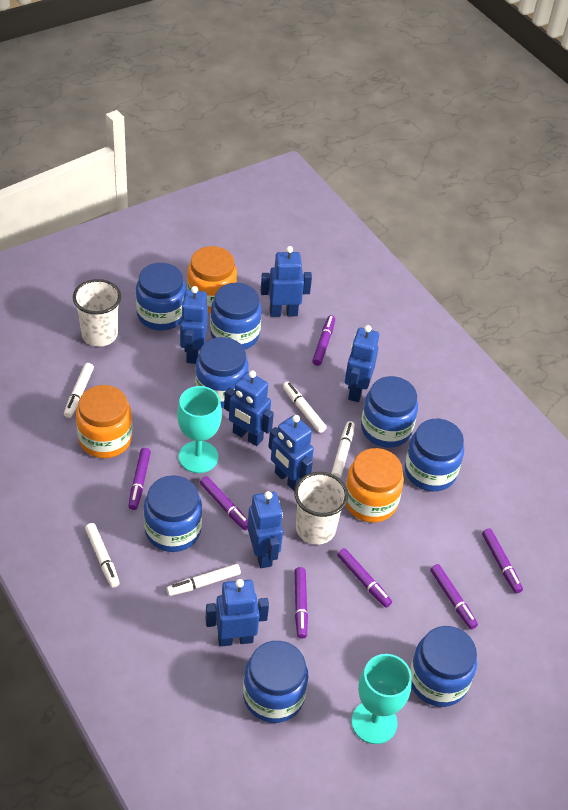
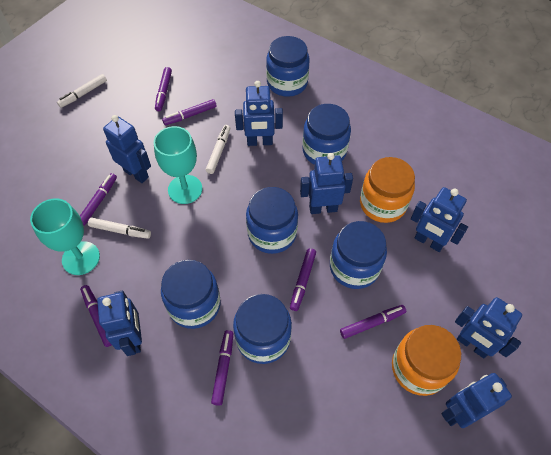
blue jar: [136,263,186,330] [144,475,202,552] [195,337,249,408] [210,283,262,349] [243,641,308,723] [361,376,418,448] [405,419,464,491] [410,626,477,707] = 8 -> [161,260,221,329] [233,294,292,364] [246,187,298,254] [266,36,310,97] [302,104,351,165] [330,221,387,289] = 6
orange jar: [76,385,133,458] [187,246,237,313] [346,448,404,522] = 3 -> [360,157,415,223] [392,325,461,396] = 2
white cup: [73,279,121,346] [294,472,348,545] = 2 -> none = 0
white marker: [64,363,94,418] [85,523,120,588] [166,564,241,596] [283,382,327,433] [331,421,355,478] = 5 -> [57,74,107,108] [88,218,151,239] [206,125,230,174] = 3

